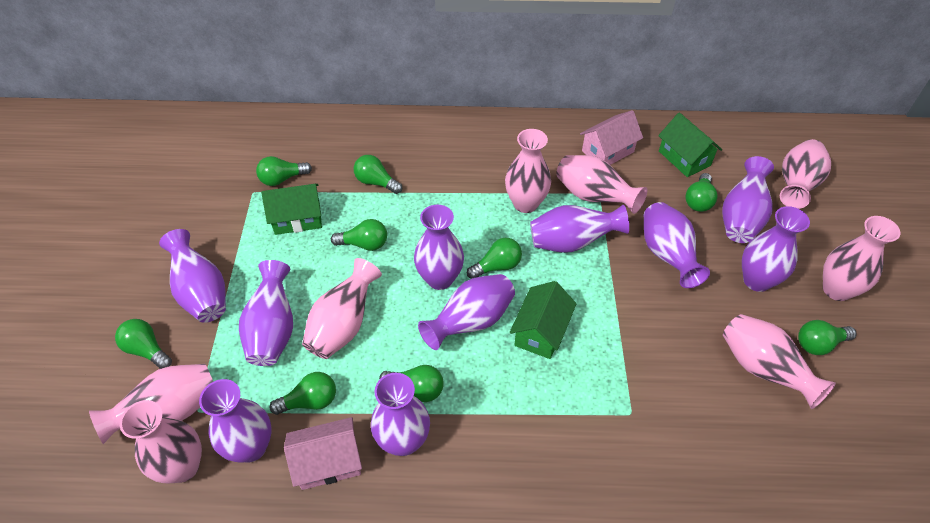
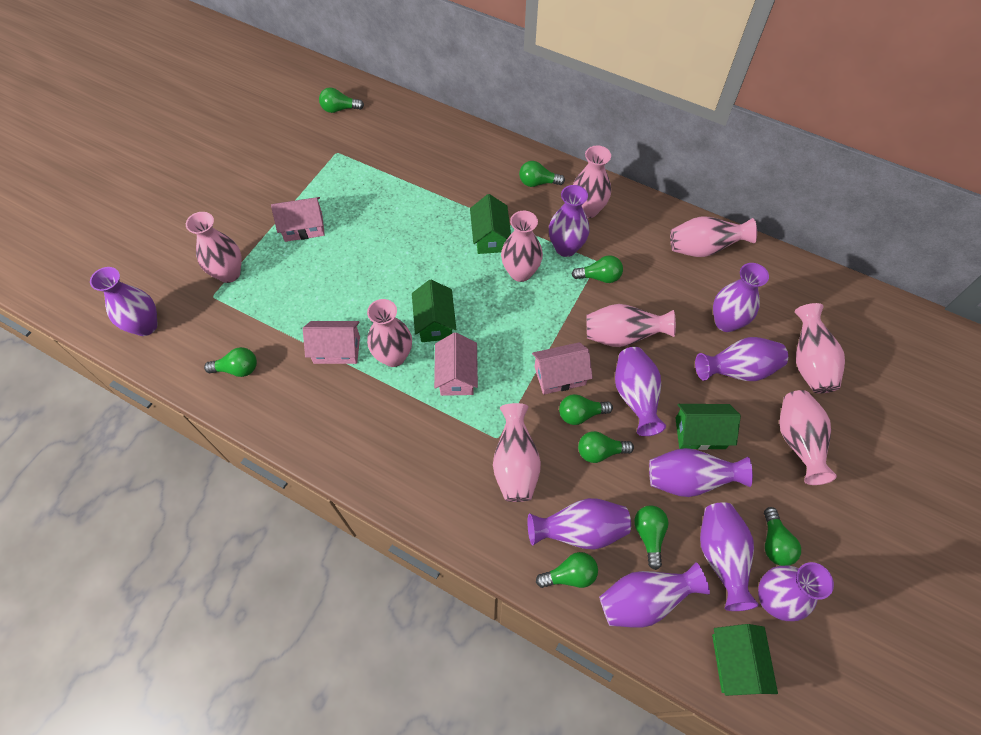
green house: [261,184,322,235] [510,281,576,359] [658,112,722,177] = 3 -> [412,280,456,342] [470,194,511,254] [676,404,741,450] [712,624,778,696] = 4
pink house: [284,417,362,490] [580,110,643,165] = 2 -> [271,197,325,242] [303,321,360,364] [434,332,478,396] [532,342,593,395] = 4
pink vase: [89,364,213,444] [120,400,202,483] [302,258,382,359] [505,129,551,213] [556,155,647,214] [723,314,836,409] [780,139,831,209] [823,216,900,301] = 8 -> [186,212,242,283] [367,299,412,367] [493,403,541,502] [501,211,543,282] [573,145,611,218] [586,304,676,347] [670,216,757,257] [779,390,837,485] [795,303,845,393] = 9

